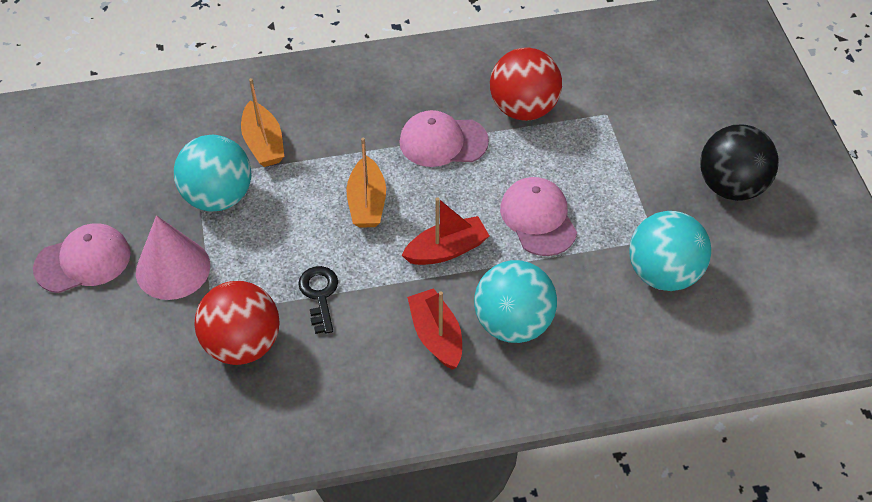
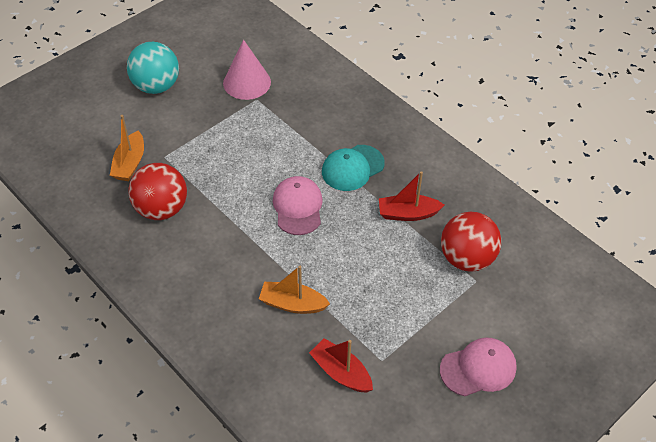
black ball: [700,125,779,201] = 1 -> none = 0
black key: [298,266,338,334] = 1 -> none = 0
pink cap: [33,223,131,293] [399,110,489,167] [500,177,577,256] = 3 -> [273,176,323,235] [440,338,517,396] = 2
turquoise ball: [174,135,251,212] [474,260,557,343] [629,211,711,291] = 3 -> [127,41,179,94] = 1
turquoise cap: none = 0 -> [322,145,385,191] = 1

